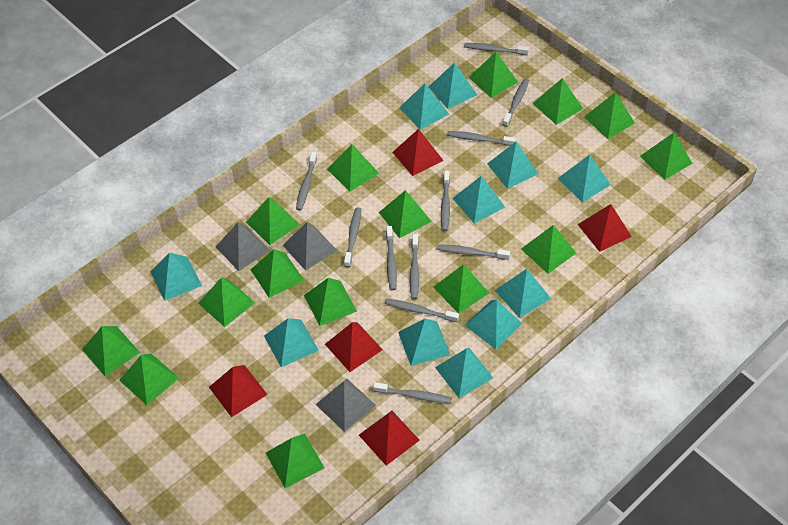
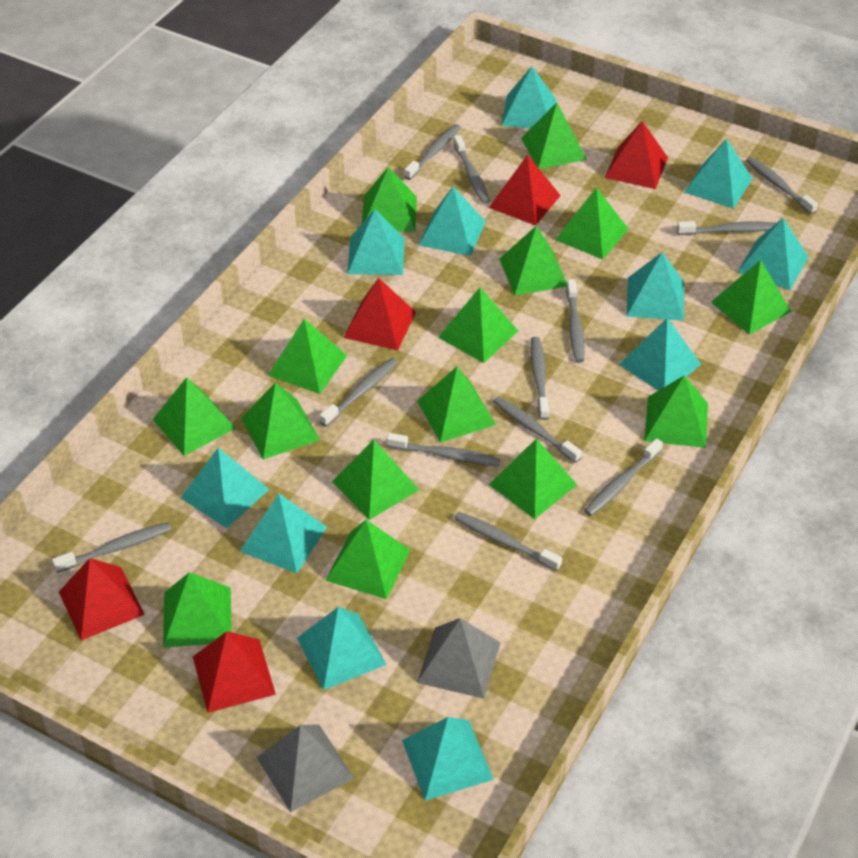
grey pyramid: [216,222,270,271] [283,222,337,271] [316,379,376,432] = 3 -> [257,725,354,812] [417,618,501,699] = 2
grey toothbrush: [296,152,317,211] [344,207,361,267] [373,382,452,403] [385,299,459,322] [386,226,397,290] [410,234,419,299] [437,244,510,260] [441,171,450,231] [447,131,516,146] [464,43,529,55] [502,79,529,127] = 11 -> [52,522,171,573] [320,358,398,427] [387,433,500,467] [404,124,461,180] [453,135,490,204] [454,512,562,571] [493,396,582,463] [530,337,549,420] [566,279,585,363] [584,438,663,516] [677,221,776,235] [746,157,818,214] = 12

